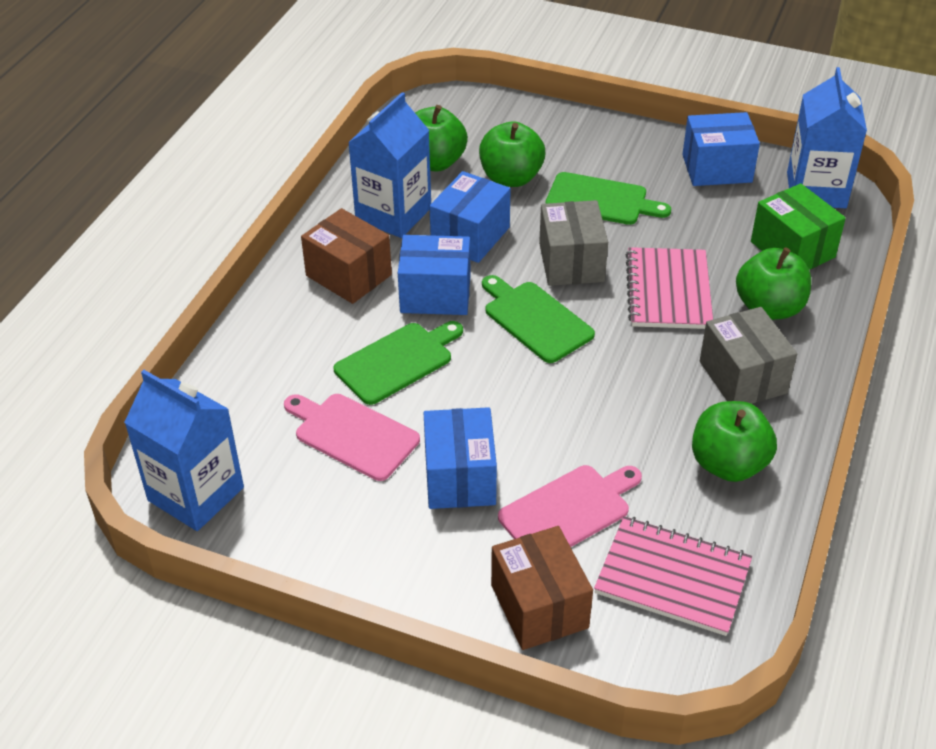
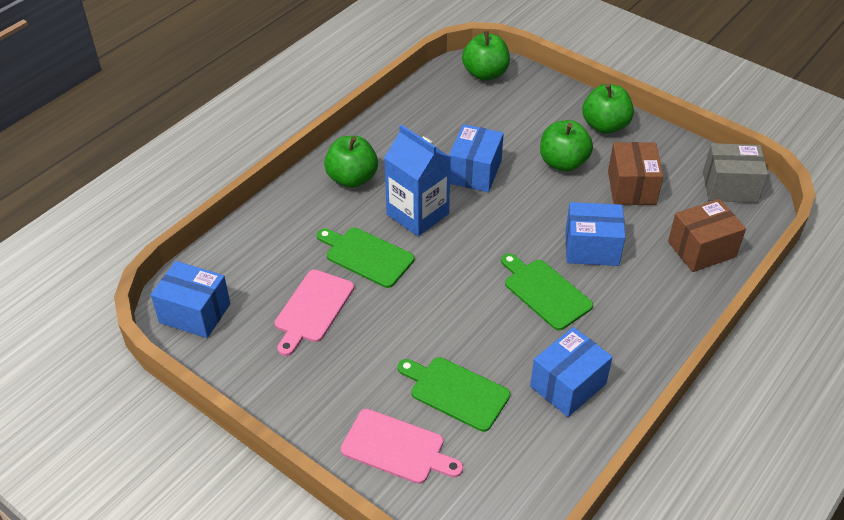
blue carton: [124,370,244,531] [348,92,431,238] [787,67,867,208] = 3 -> [384,125,451,236] = 1
green box: [751,183,846,270] = 1 -> none = 0
grey box: [539,200,608,286] [700,307,797,404] = 2 -> [703,143,768,203] = 1
pink notebook: [594,516,752,636] [626,247,713,329] = 2 -> none = 0

